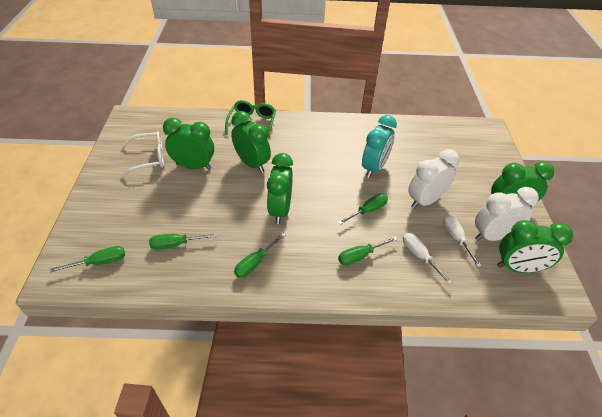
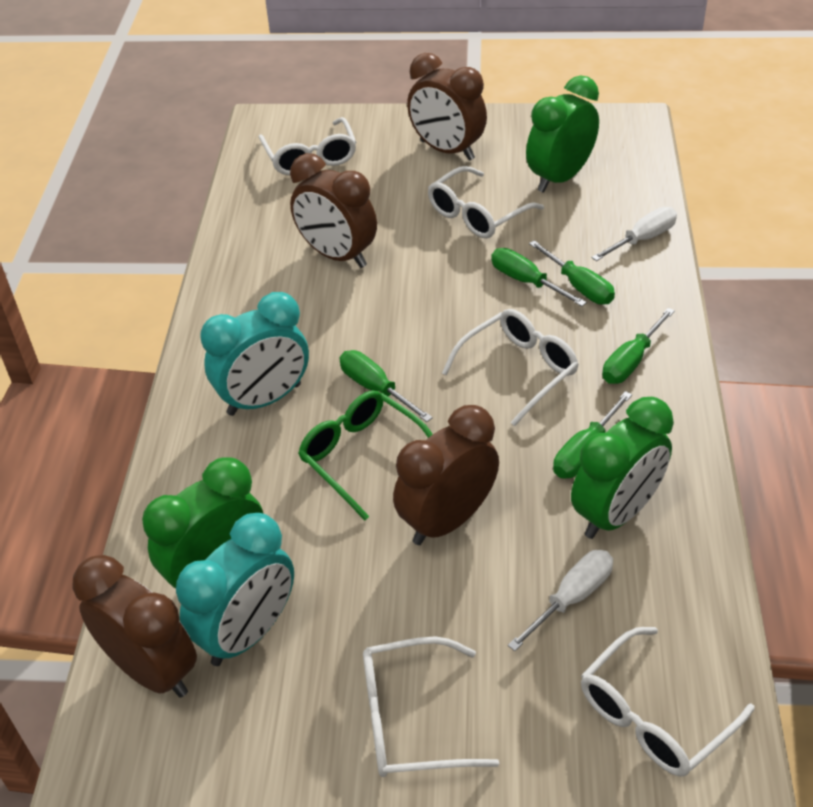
brown clock: none = 0 -> [73,555,197,698] [290,153,377,268] [393,405,499,545] [407,53,487,161] = 4
green clock: [163,118,214,170] [231,111,271,173] [267,153,293,224] [491,161,554,206] [497,220,573,273] = 5 -> [142,457,264,588] [526,76,599,193] [571,397,674,539] = 3
turquoise clock: [362,115,397,178] = 1 -> [176,513,294,666] [200,292,309,416] = 2
white clock: [408,150,459,209] [475,187,539,241] = 2 -> none = 0
white glasses: [120,131,164,177] = 1 -> [259,117,356,175] [363,637,499,777] [428,166,544,238] [442,309,579,426] [581,627,755,776] = 5

